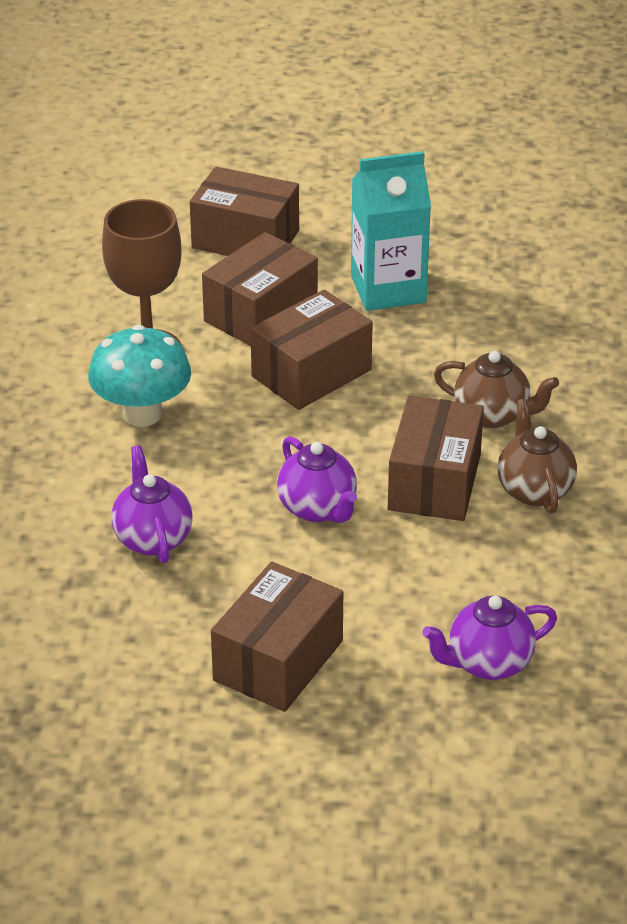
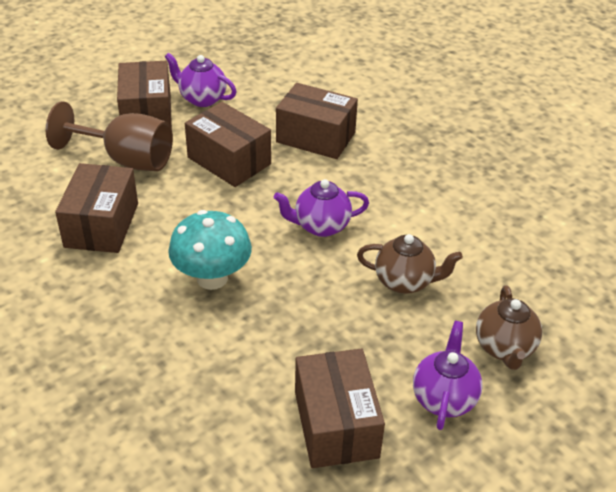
turquoise carton: [351,151,431,311] = 1 -> none = 0

